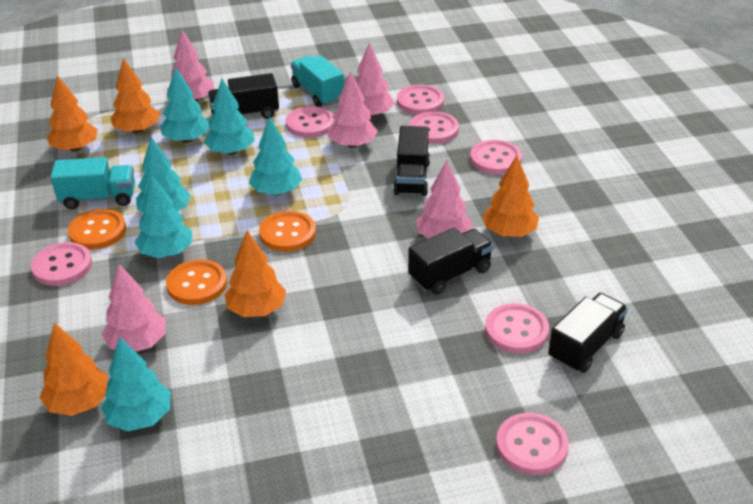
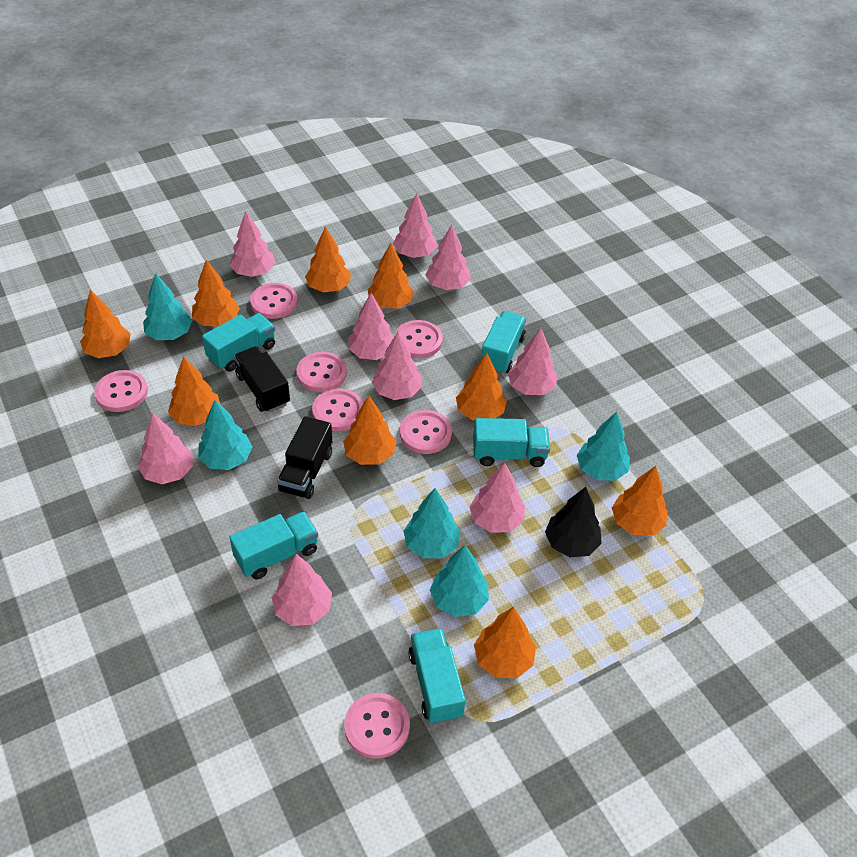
black tree: none = 0 -> [545,487,602,557] = 1
black truck: [208,73,279,119] [393,126,430,196] [408,228,493,295] [548,293,628,373] = 4 -> [234,346,290,412] [277,416,332,499] = 2
orange button: [68,209,126,250] [166,259,227,305] [259,211,316,252] = 3 -> none = 0
orange tree: [40,322,108,416] [47,75,98,152] [111,58,160,134] [225,231,286,317] [482,156,539,237] = 5 -> [80,290,131,358] [168,356,220,426] [192,260,240,327] [305,226,351,292] [343,396,396,465] [367,243,414,308] [456,353,507,420] [474,607,536,678] [612,466,667,536] = 9
pink tree: [102,264,166,352] [167,30,214,102] [328,71,378,148] [355,43,395,118] [416,161,473,239] = 5 -> [138,413,193,484] [229,211,275,277] [272,554,332,626] [348,293,394,360] [372,332,422,400] [393,193,437,258] [426,224,471,290] [470,463,525,533] [508,328,558,395] = 9
turquoise tree: [101,337,171,431] [135,175,192,258] [136,137,191,213] [161,67,209,143] [204,79,255,155] [249,116,302,196] = 6 -> [143,273,192,340] [198,400,252,470] [403,488,460,558] [430,545,489,617] [577,412,630,481] = 5
turquoise truck: [51,157,135,209] [291,55,344,107] = 2 -> [202,313,275,371] [229,512,318,579] [408,628,465,724] [473,418,550,467] [481,311,526,374] = 5

